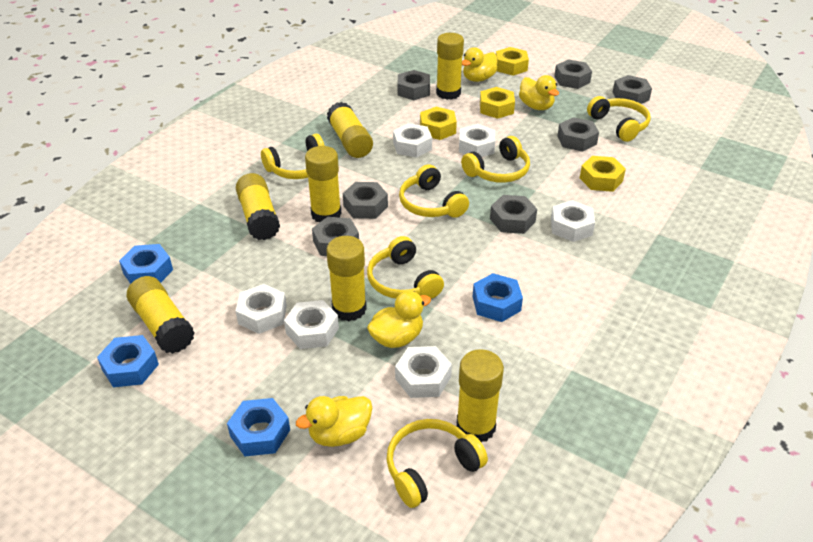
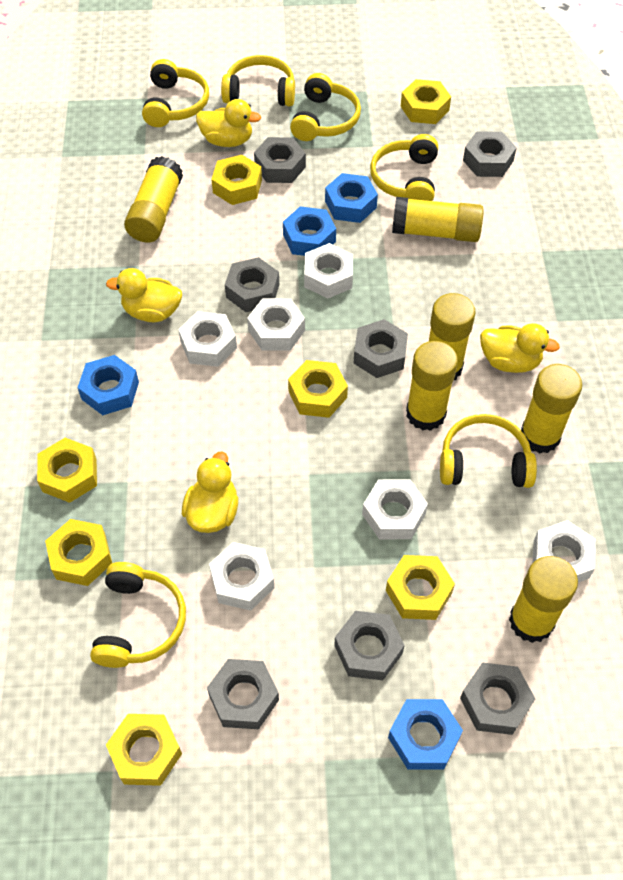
yellow glue stick: [127,276,195,354] [236,173,280,240] [305,146,341,223] [326,236,367,322] [327,102,373,158] [436,33,464,100] [457,349,504,442] = 7 -> [124,156,183,243] [392,197,484,242] [406,341,458,431] [429,293,476,380] [509,556,578,643] [521,364,582,453] = 6
yellow nut: [420,107,457,140] [480,87,515,119] [496,47,529,76] [580,156,626,192] = 4 -> [37,438,97,503] [45,519,112,586] [106,714,182,786] [211,155,262,205] [288,360,348,418] [386,555,455,620] [401,79,451,124] = 7

